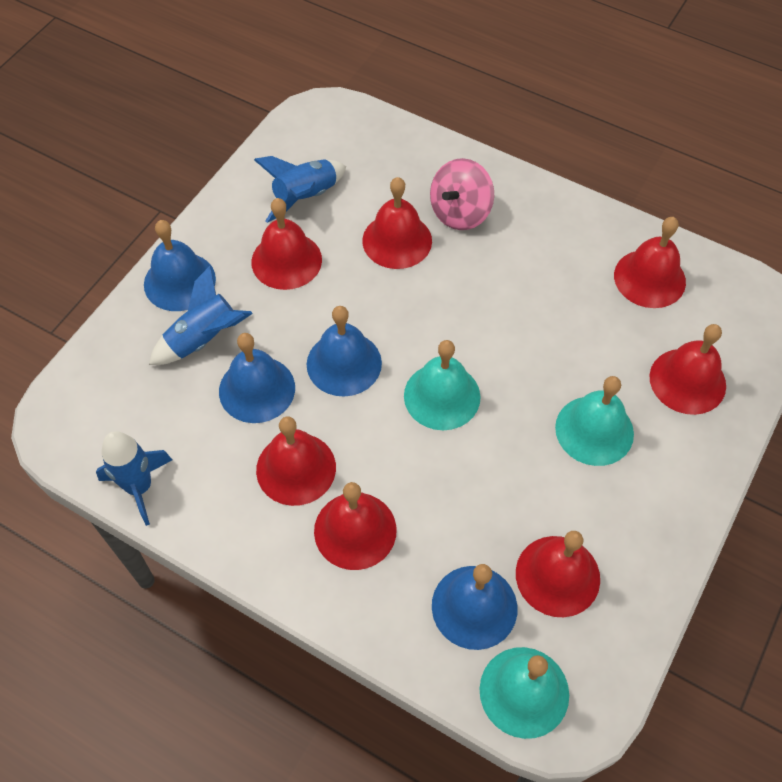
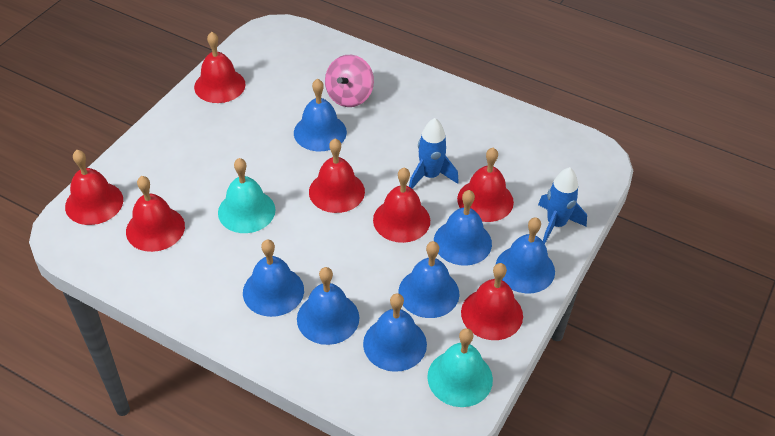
blue bell: [144,220,216,311] [219,333,295,423] [307,306,382,397] [432,564,517,650] = 4 -> [243,240,304,317] [294,79,347,151] [297,267,359,345] [363,293,427,372] [399,241,459,318] [434,190,492,266] [496,217,555,293] = 7
blue rocket: [96,431,172,526] [149,265,253,365] [254,156,346,223] = 3 -> [409,118,459,189] [538,167,587,244] = 2
turquoise bell: [404,340,480,430] [479,647,569,739] [555,376,634,466] = 3 -> [218,158,275,233] [427,328,493,407] = 2

